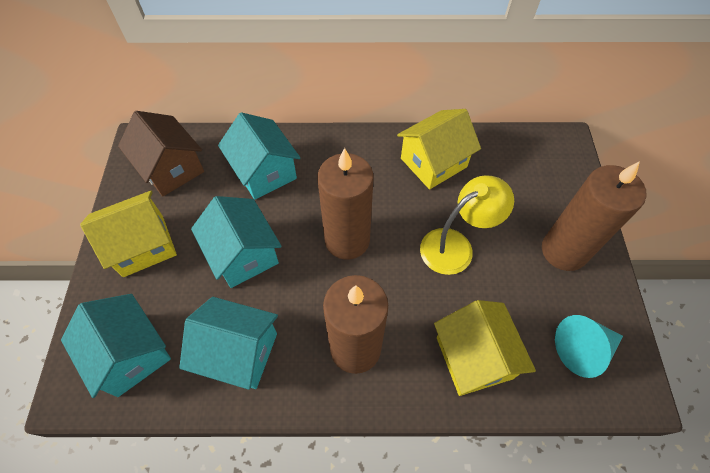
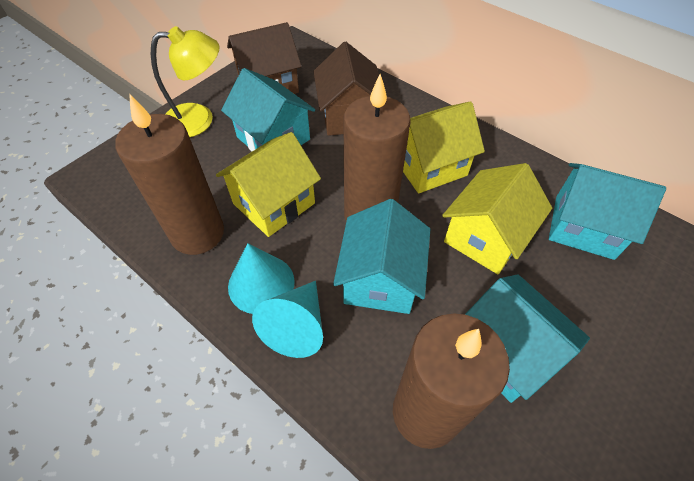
brown house: [118,111,204,196] = 1 -> [227,22,302,94] [313,42,379,136] = 2
turquoise cone: [555,315,623,378] = 1 -> [228,243,295,314] [252,281,323,358] = 2

